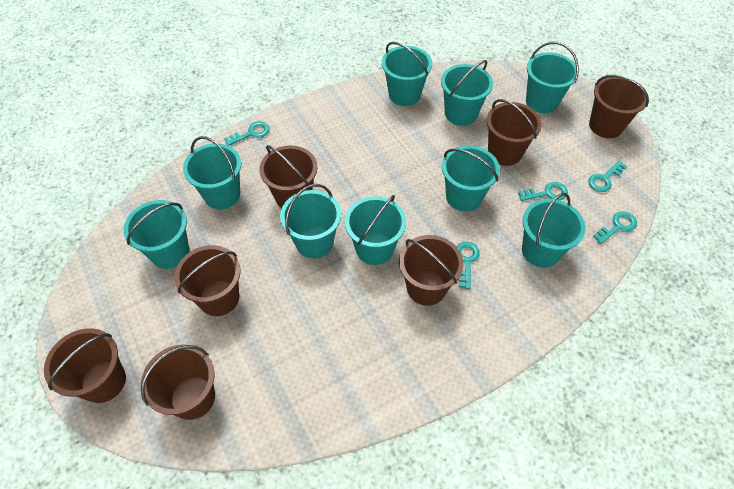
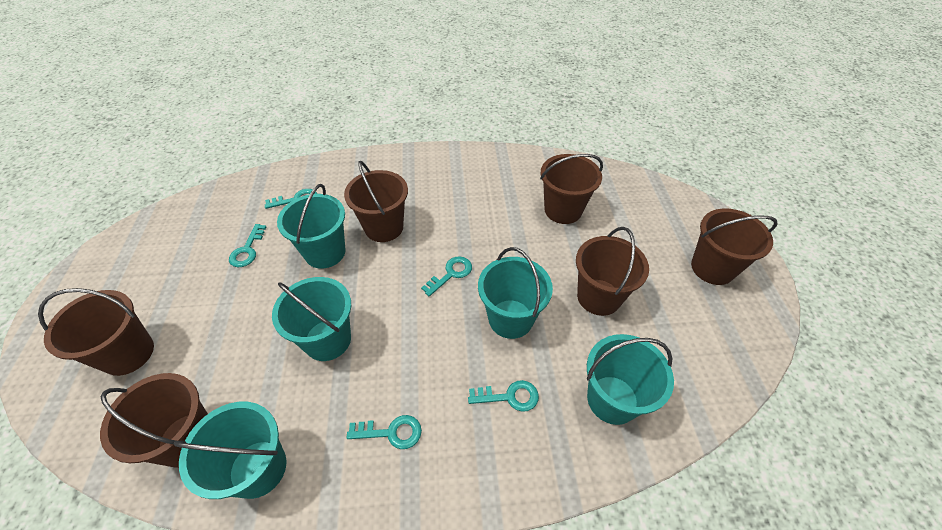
brown bucket: [44,328,126,403] [141,344,215,420] [174,245,241,316] [259,145,317,208] [399,235,463,306] [486,99,542,166] [589,75,649,138] = 7 -> [38,288,154,376] [100,373,208,468] [344,161,408,242] [540,154,603,224] [576,227,649,316] [691,209,778,285] = 6
turquoise bucket: [123,200,189,269] [183,136,241,210] [280,184,341,259] [345,195,406,265] [382,42,432,106] [441,60,493,126] [442,145,500,212] [522,193,585,268] [526,42,579,113] = 9 -> [173,402,287,499] [272,277,351,361] [277,184,346,269] [478,247,553,339] [587,334,674,425] = 5

